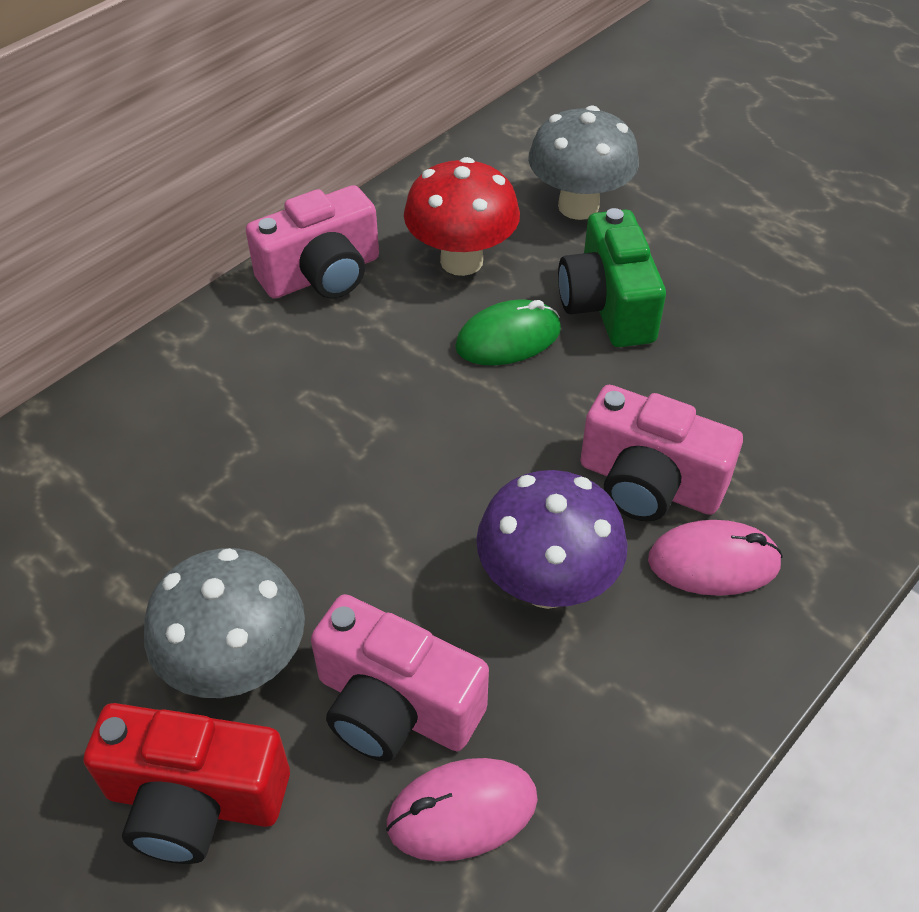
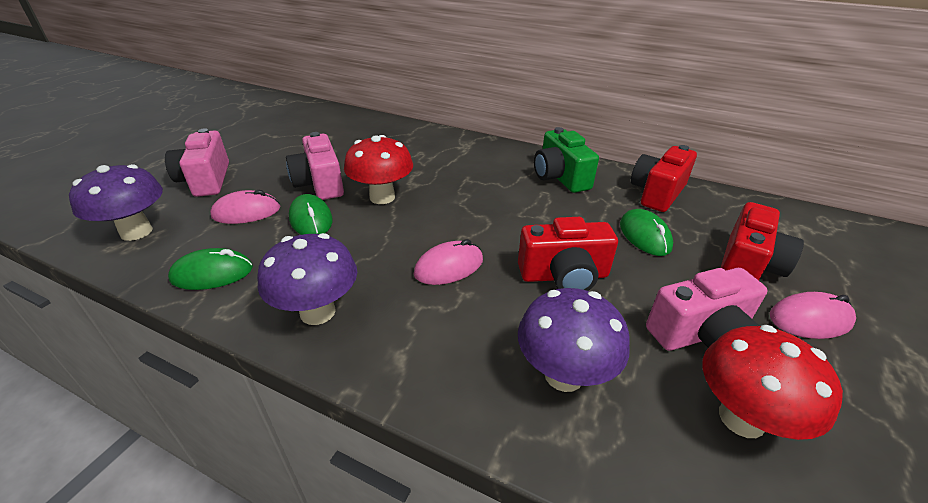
green mouse: [455,299,561,365] = 1 -> [168,248,253,290] [289,194,332,235] [620,209,673,256] = 3
grey mushroom: [144,548,305,698] [528,106,639,220] = 2 -> none = 0
pink mouse: [386,758,538,861] [648,520,783,596] = 2 -> [210,190,280,224] [414,239,483,285] [770,292,856,339] = 3
purple mushroom: [476,470,628,609] = 1 -> [69,164,163,241] [257,233,357,325] [518,288,629,392] = 3
red camera: [84,703,290,864] = 1 -> [518,217,618,291] [631,145,697,212] [721,202,804,280] = 3
red mushroom: [404,157,520,276] = 1 -> [344,135,413,204] [702,325,843,440] = 2

